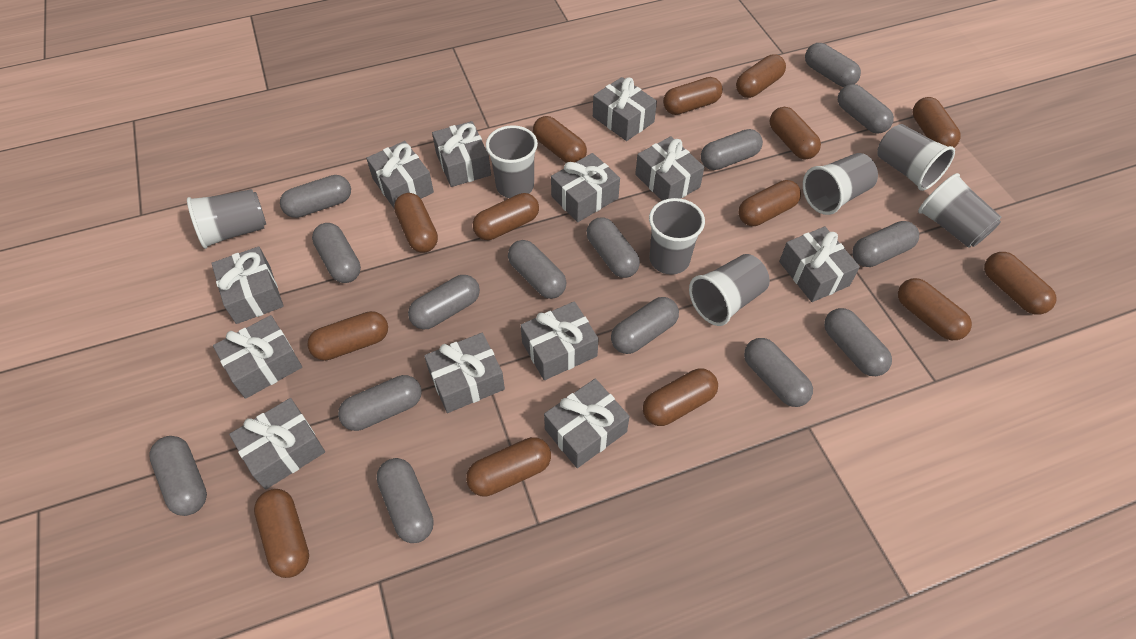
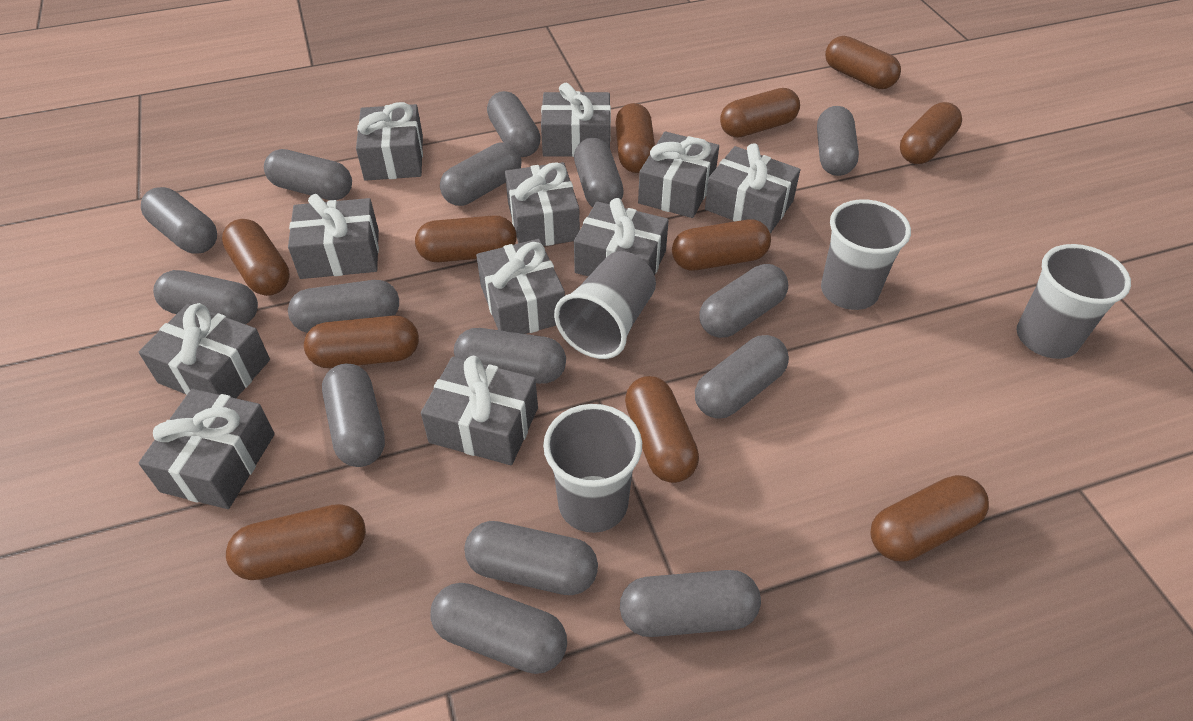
brown capsule: [254,489,309,578] [307,311,388,361] [394,193,438,252] [466,437,551,497] [473,193,539,240] [533,116,587,163] [643,368,718,426] [663,77,723,115] [736,54,786,98] [738,180,801,226] [769,107,821,159] [898,278,972,340] [913,97,961,148] [984,252,1057,315] = 14 -> [222,219,290,296] [226,504,366,580] [304,316,419,368] [415,215,517,262] [615,103,655,173] [625,376,699,483] [672,219,771,271] [720,88,800,138] [825,36,901,89] [870,475,989,562] [900,102,962,164] = 11
grey cup: [187,189,266,249] [486,125,538,198] [649,198,705,275] [689,254,770,326] [803,153,878,215] [877,124,955,191] [918,173,1001,247] = 7 -> [543,404,642,533] [554,251,656,359] [821,199,911,310] [1017,244,1131,359] = 4
grey gift: [211,246,284,324] [213,315,302,399] [229,398,325,489] [366,141,434,208] [424,333,505,413] [432,121,491,187] [521,301,599,380] [544,378,629,468] [551,153,620,222] [593,77,657,141] [635,136,704,200] [779,227,860,302] = 12 -> [139,303,270,398] [139,389,275,509] [288,194,379,279] [356,102,423,181] [421,356,538,465] [476,239,565,334] [505,162,580,246] [541,83,611,157] [574,198,669,277] [638,131,719,218] [705,143,800,234] = 11

